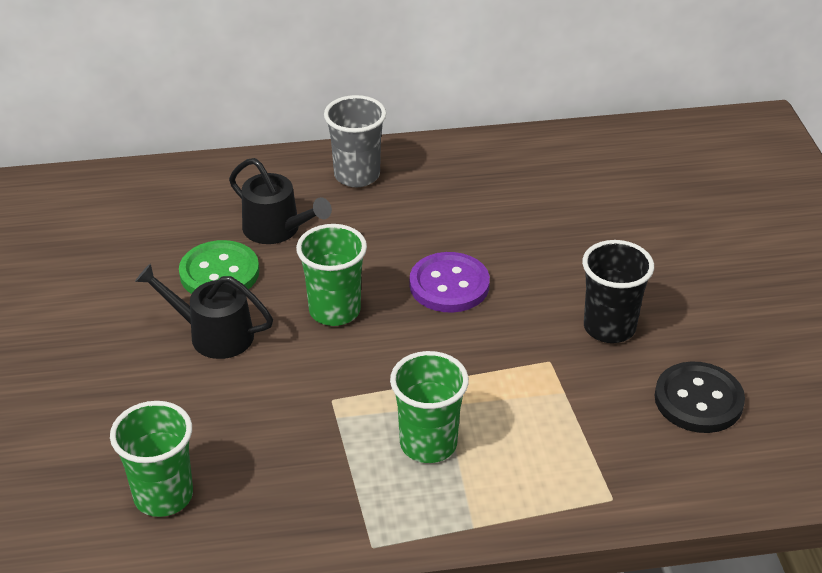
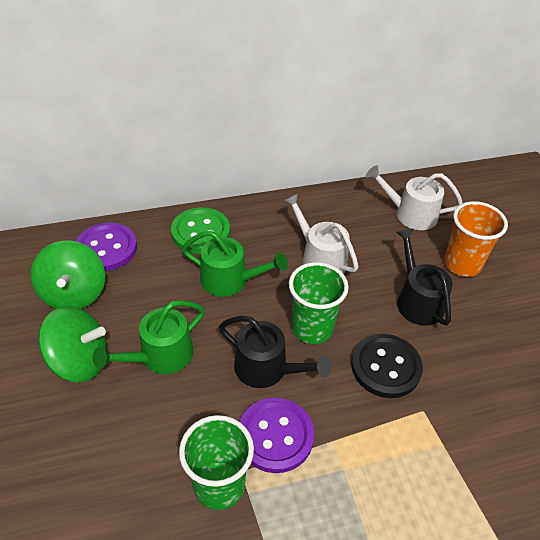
black cup: [582,240,654,343] = 1 -> none = 0
green cup: [110,401,193,517] [296,224,367,326] [390,351,469,463] = 3 -> [179,415,254,510] [289,262,349,344] = 2
green spinning top: none = 0 -> [31,240,105,309] [38,306,107,383] = 2
green watering can: none = 0 -> [92,300,205,374] [182,231,288,297] = 2
grey cup: [324,95,386,187] = 1 -> none = 0
orange cup: none = 0 -> [444,201,508,277] = 1
purple button: [410,252,490,313] = 1 -> [76,222,137,271] [239,398,314,473] = 2
white watering can: none = 0 -> [284,193,359,274] [366,165,463,230] = 2

